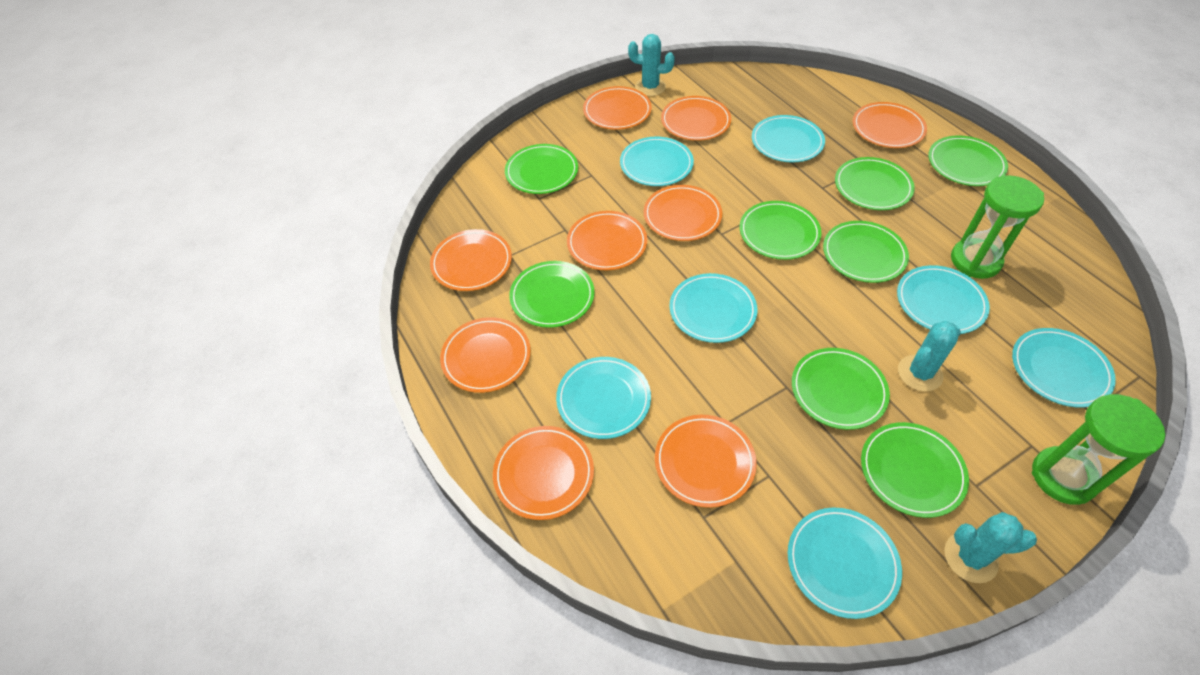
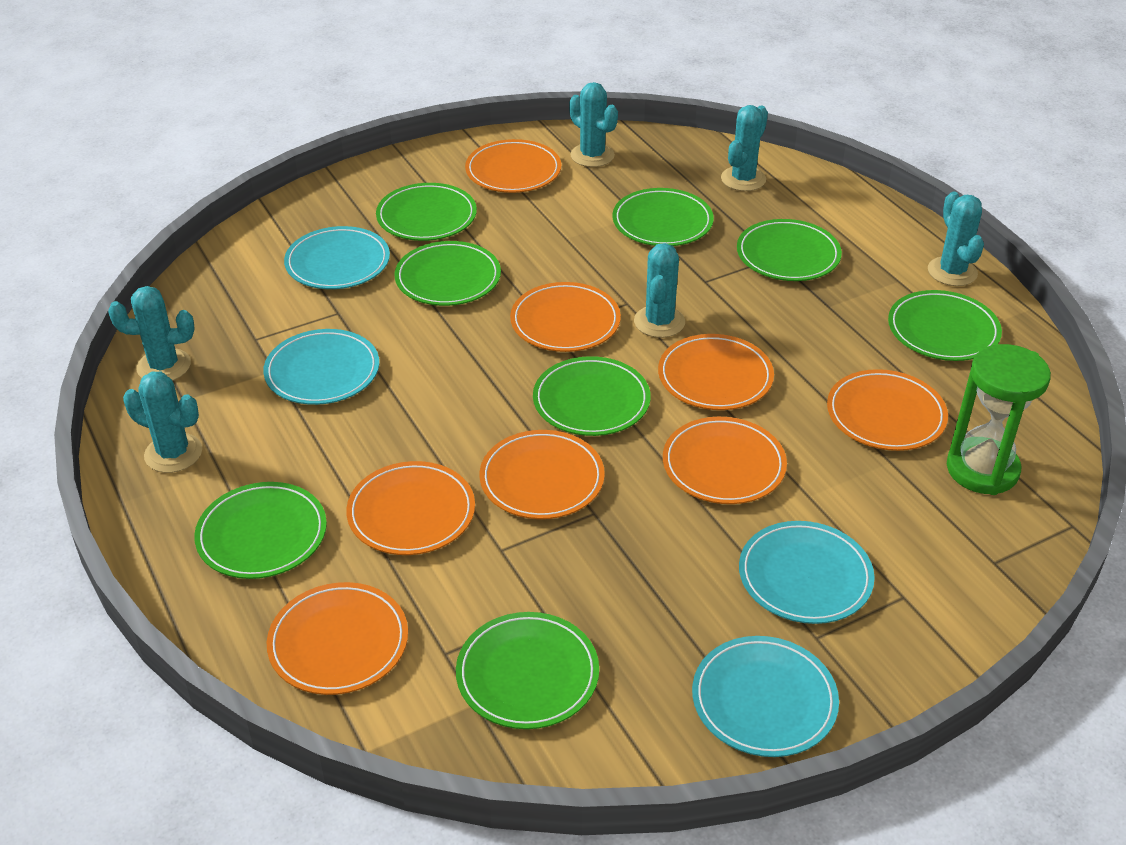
green hourglass: [951,175,1044,279] [1032,394,1165,505] = 2 -> [947,344,1051,495] = 1
orange plate: [430,229,512,291] [440,317,531,393] [493,426,594,520] [567,211,647,270] [583,86,652,130] [644,185,722,241] [655,415,757,508] [661,96,731,141] [853,102,927,148] = 9 -> [267,582,408,695] [346,461,475,555] [465,139,561,193] [480,430,605,519] [510,282,621,352] [658,334,774,410] [663,417,787,504] [827,369,948,451] = 8
turquoise cactus: [628,34,675,96] [898,321,961,391] [944,512,1037,583] = 3 -> [108,286,195,381] [123,372,202,473] [569,82,618,167] [634,243,685,338] [721,105,768,191] [928,192,984,286] = 6
turquoise plate: [556,357,651,439] [620,137,694,186] [669,273,758,343] [752,115,825,163] [788,507,902,619] [897,265,990,334] [1012,328,1116,408] = 7 -> [263,329,379,405] [284,226,390,289] [692,636,839,757] [739,521,875,624] = 4

